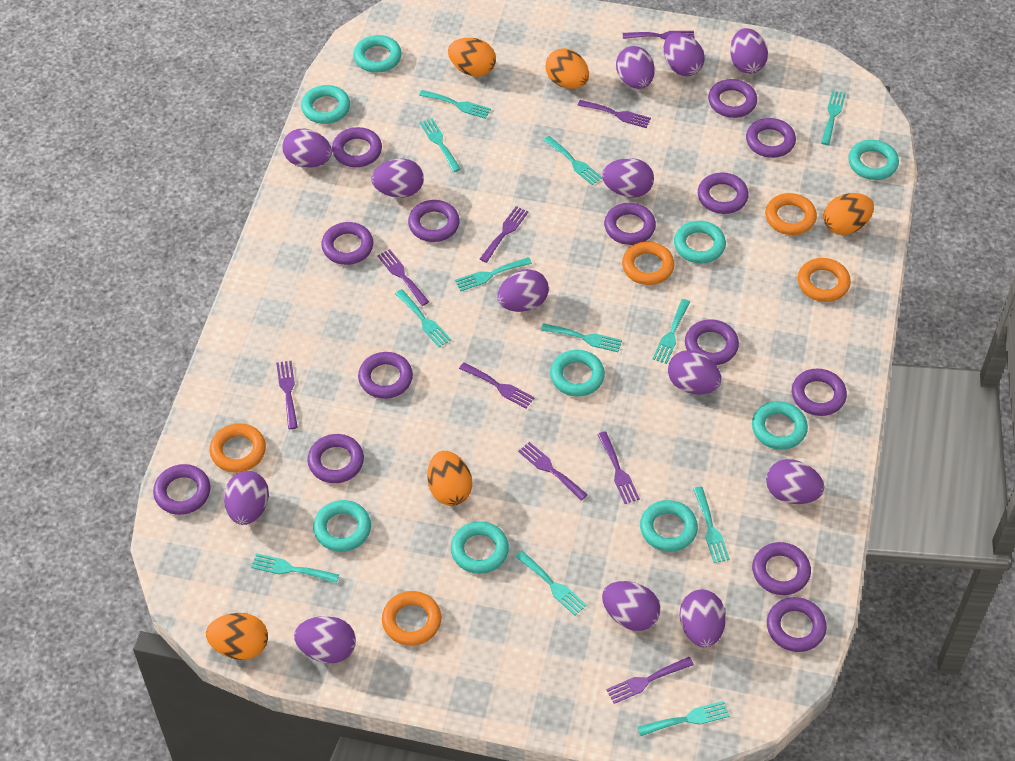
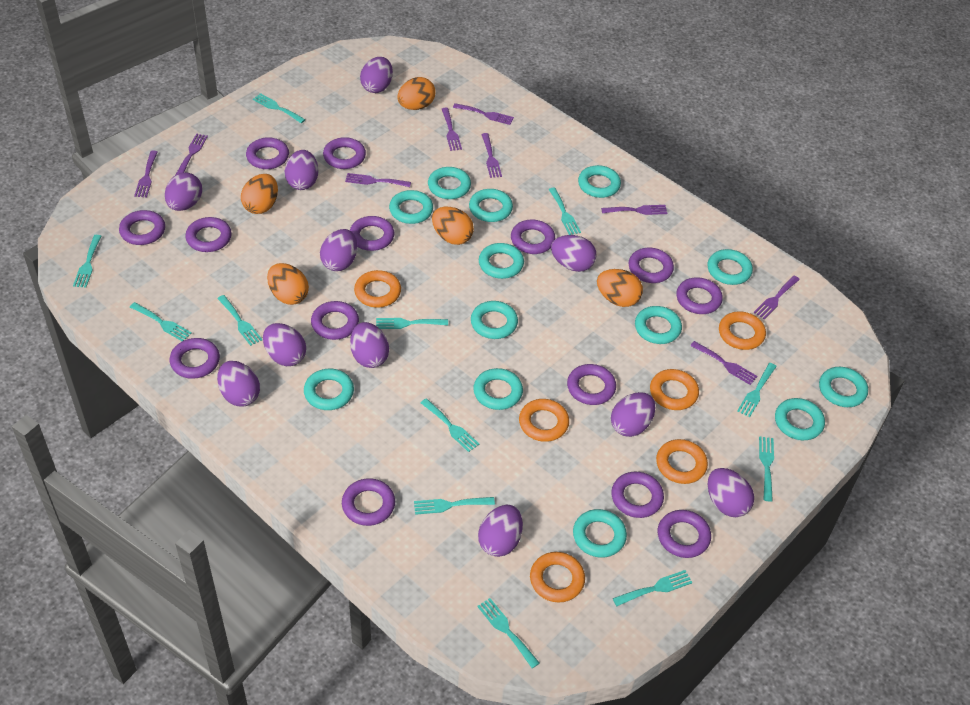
orange ring: [210,423,266,473] [382,591,442,646] [622,242,675,285] [765,193,817,235] [798,258,851,302] = 5 -> [354,270,401,308] [519,399,569,442] [530,552,585,602] [650,369,699,410] [656,439,708,484] [719,311,766,350] = 6
purple egg: [224,471,269,525] [283,129,332,168] [294,616,356,663] [371,159,424,198] [497,269,549,312] [602,158,654,198] [602,581,660,631] [616,46,655,89] [664,33,705,76] [668,350,721,395] [679,590,726,647] [730,28,768,74] [766,459,824,504] = 13 -> [165,172,202,211] [217,361,260,407] [263,323,306,366] [285,150,319,190] [320,229,357,271] [350,322,389,368] [360,57,393,93] [478,505,523,557] [551,235,597,272] [611,392,655,437] [708,468,754,517] = 11
turquoise ring: [301,85,350,124] [313,500,371,552] [353,35,402,73] [451,521,509,574] [550,350,605,397] [640,500,698,552] [674,221,726,263] [752,401,808,450] [848,140,899,180] = 9 -> [304,369,354,410] [389,190,433,224] [428,167,471,199] [469,189,513,222] [471,301,518,339] [473,368,523,410] [479,243,524,279] [573,509,627,558] [578,165,621,198] [635,306,682,344] [708,249,753,285] [775,398,825,440] [819,367,868,407] = 13

